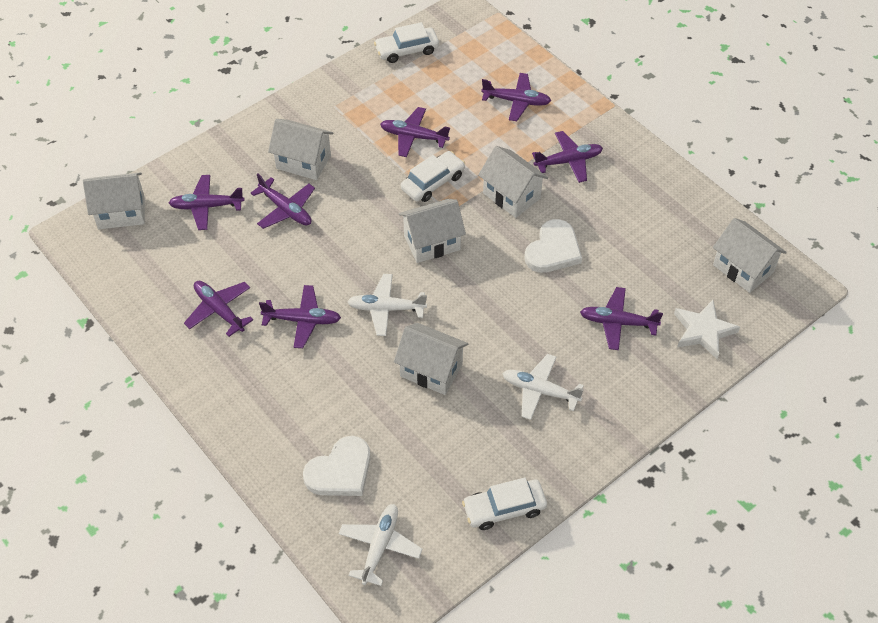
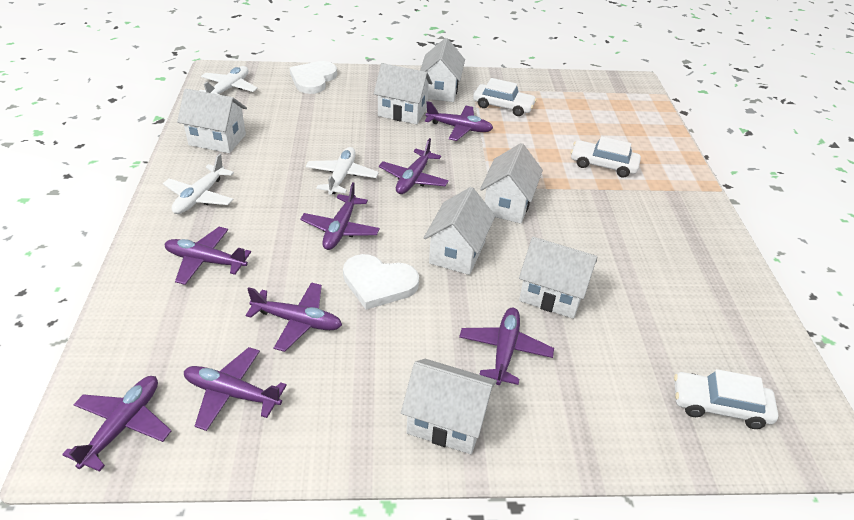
white house: [83,172,145,229] [268,119,334,180] [394,323,468,395] [399,199,466,263] [478,146,548,218] [713,218,787,293] = 6 -> [177,88,247,153] [374,63,432,124] [401,359,497,454] [420,38,465,102] [424,187,495,275] [480,143,543,224] [519,237,597,319] = 7
white star: [674,300,740,359] = 1 -> none = 0

